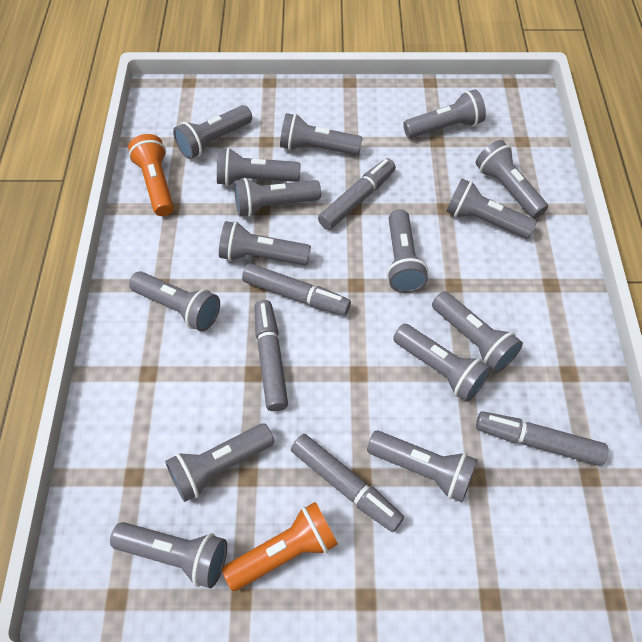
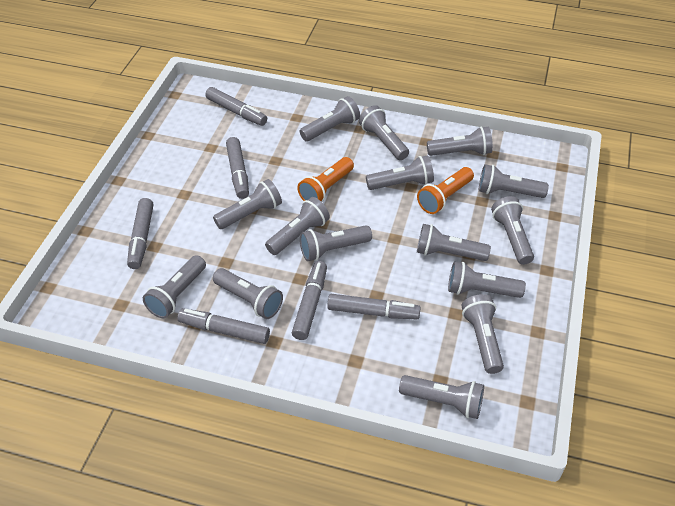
grey marker: [242,263,351,316] [254,300,288,411] [291,434,404,532] [318,158,396,230] [476,411,608,466] = 5 -> [127,198,154,269] [178,308,270,344] [205,87,267,126] [226,137,249,199] [292,261,327,340] [327,294,421,319] = 6

